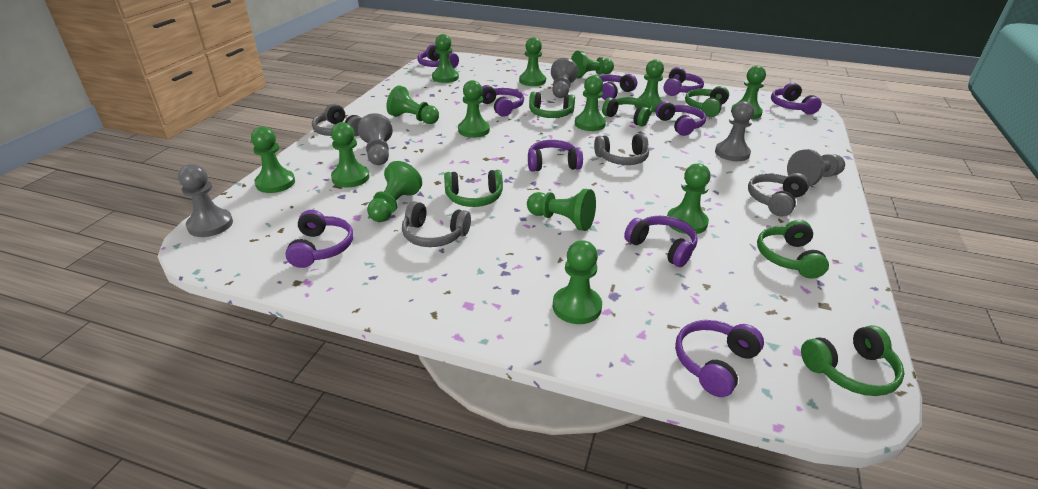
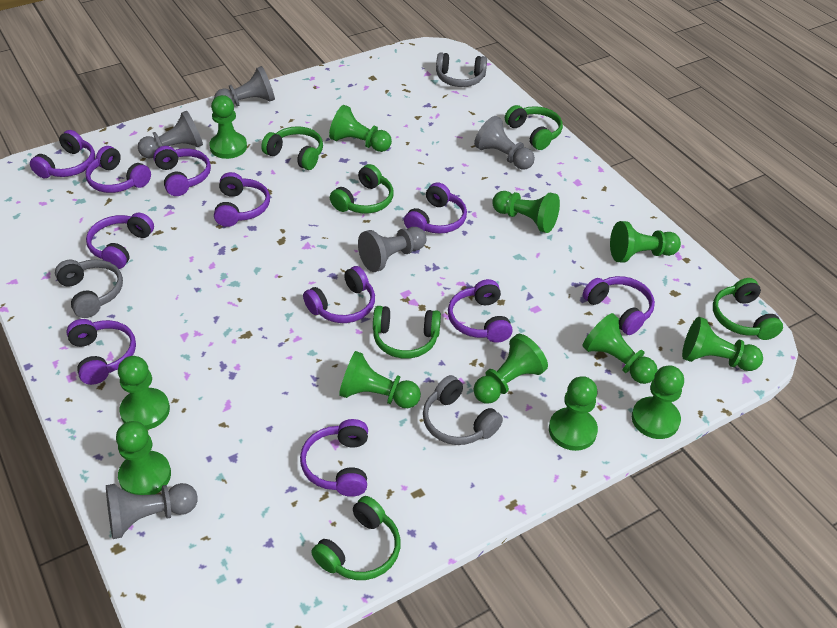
green pawn: [251,127,295,193] [331,122,370,188] [367,161,422,222] [386,85,439,124] [432,34,459,83] [458,80,490,138] [519,37,546,86] [527,189,596,231] [553,240,602,324] [571,51,614,78] [575,75,606,131] [634,59,664,112] [667,163,711,234] [731,66,766,119] = 14 -> [116,421,171,495] [118,356,170,430] [209,95,247,159] [329,105,392,152] [339,351,421,408] [473,334,548,403] [492,191,560,233] [549,376,598,451] [582,313,658,384] [610,221,681,263] [632,365,684,439] [682,317,763,371] = 12
grey headphones: [312,104,361,136] [402,201,471,247] [594,134,649,165] [748,173,810,216] = 4 -> [55,259,123,318] [423,375,503,445] [436,52,487,87] = 3
purple headphones: [285,210,353,268] [417,44,459,68] [481,85,524,117] [528,140,583,171] [598,74,637,100] [624,216,698,267] [655,101,706,136] [664,67,704,96] [675,320,764,397] [771,82,821,115] = 10 -> [30,130,95,178] [66,319,136,385] [85,146,151,193] [86,212,154,269] [153,146,211,196] [214,172,270,227] [300,419,368,497] [303,266,375,323] [404,182,467,234] [448,279,513,343] [583,276,655,335] = 11

